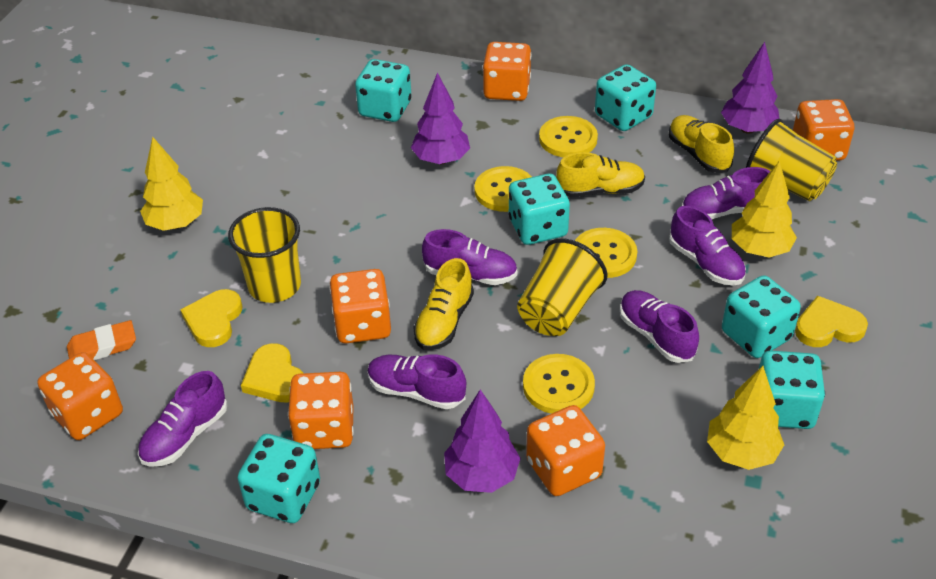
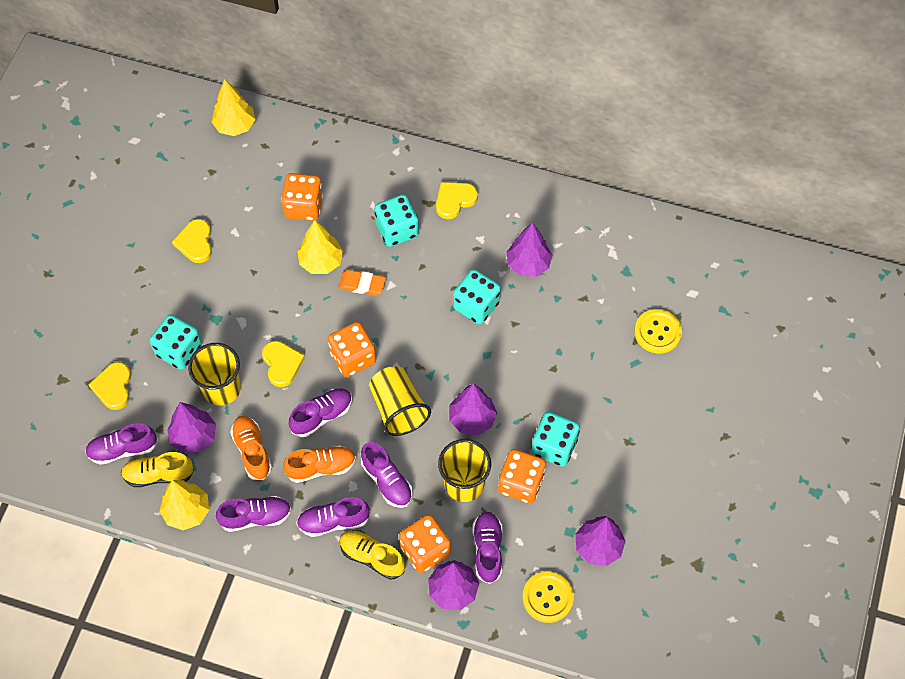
orange dice: [38,352,123,440] [288,372,354,449] [329,269,391,343] [483,42,531,101] [526,405,605,496] [793,99,854,161] = 6 -> [281,173,323,221] [328,322,376,377] [399,515,451,573] [498,449,546,504] = 4
orange shoe: none = 0 -> [230,416,272,480] [283,445,356,483] = 2
purple tree: [411,73,470,164] [444,389,521,493] [721,42,779,134] = 3 -> [167,402,216,453] [428,560,479,610] [449,383,497,435] [506,222,552,277] [575,516,626,566] = 5
turquoise dice: [237,434,320,523] [355,59,412,122] [509,174,570,245] [595,64,656,131] [722,275,801,358] [758,351,825,429] = 6 -> [150,314,202,370] [374,194,419,247] [453,269,501,325] [531,412,580,467] = 4
yellow button: [474,166,532,212] [523,354,595,414] [539,116,598,157] [575,228,637,278] = 4 -> [523,571,574,623] [634,309,682,354] = 2
yellow heart: [180,289,242,347] [241,343,303,402] [795,296,868,347] = 3 -> [89,362,131,410] [172,219,212,263] [262,341,305,387] [436,182,478,219] = 4
yellow shoe: [414,258,474,350] [556,152,645,197] [669,115,734,173] = 3 -> [121,452,194,487] [340,530,405,580] = 2

